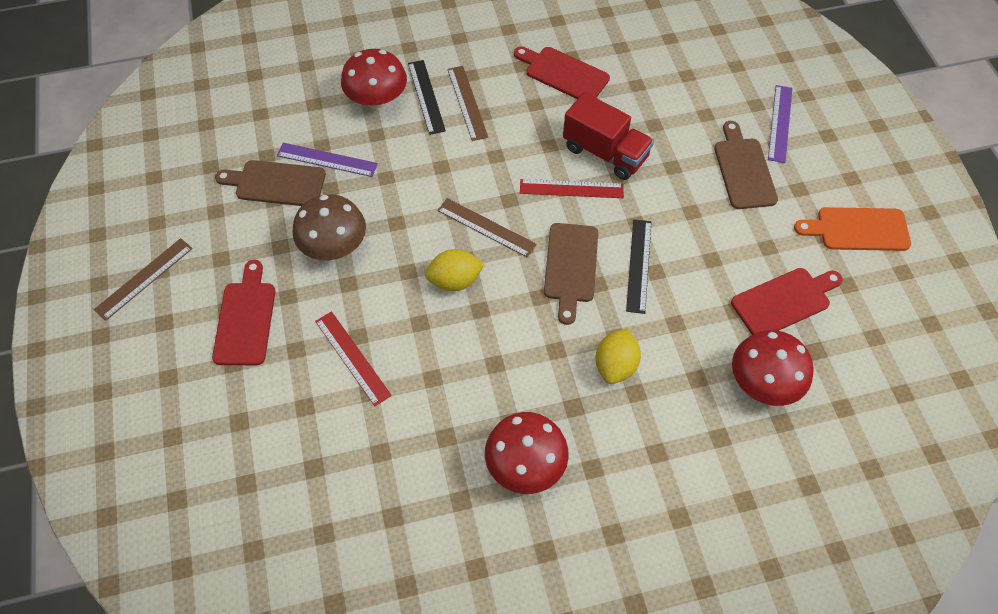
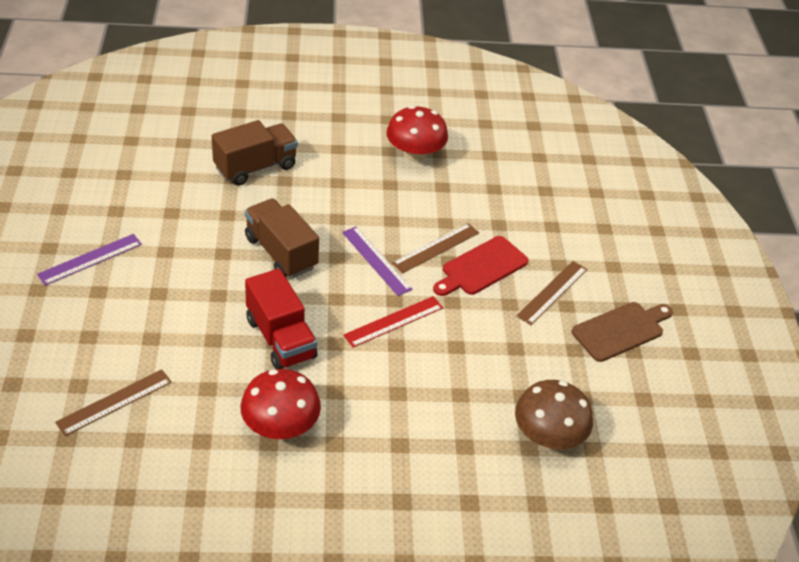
black ruler: [408,60,446,135] [626,219,652,314] = 2 -> none = 0
brown cutting board: [215,160,326,206] [544,223,598,325] [714,121,778,209] = 3 -> [572,302,673,362] = 1
brown truck: none = 0 -> [212,120,298,186] [245,198,319,278] = 2
orange cutting board: [794,207,911,251] = 1 -> none = 0
red cutting board: [212,260,275,365] [514,46,610,99] [731,268,843,335] = 3 -> [433,236,528,296] = 1
red mushroom: [341,49,407,109] [485,412,569,494] [732,330,814,406] = 3 -> [240,369,321,439] [386,106,448,162] = 2
red ruler: [315,311,392,406] [520,179,624,198] = 2 -> [343,296,443,347] = 1
yellow lemon: [425,249,485,291] [595,328,641,384] = 2 -> none = 0

